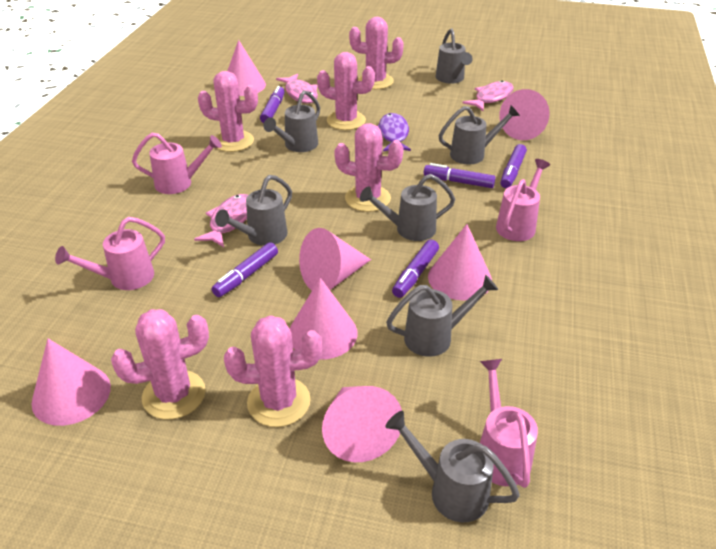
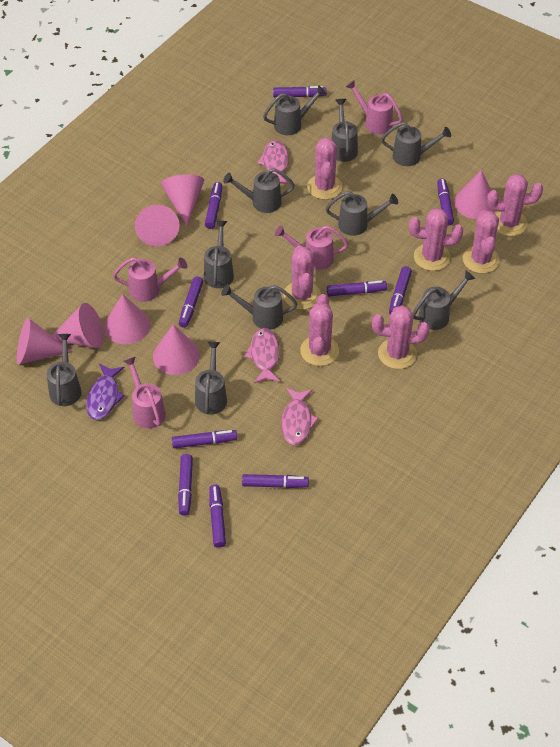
grey watering can: [215,175,292,246] [264,90,320,152] [360,174,455,241] [385,411,520,522] [386,275,498,357] [436,28,473,84] [439,105,520,164] = 7 -> [47,334,81,406] [195,342,227,415] [204,221,234,288] [221,284,298,330] [223,168,295,213] [263,85,326,135] [326,191,398,236] [331,99,358,162] [381,122,451,166] [413,271,475,330] = 10
pink cactus: [111,309,209,419] [198,71,258,152] [224,315,322,427] [317,52,375,130] [334,123,404,212] [349,17,404,89] = 6 -> [283,246,321,310] [300,294,339,366] [307,137,343,200] [372,305,430,369] [409,208,463,271] [463,210,500,274] [487,174,543,236] = 7
purple marker: [211,242,278,297] [260,86,285,123] [392,240,439,298] [424,163,496,188] [500,144,527,188] = 5 -> [172,430,237,448] [178,454,193,516] [179,277,203,328] [205,182,222,229] [209,485,226,548] [242,474,309,488] [273,86,327,97] [327,280,387,296] [389,266,412,315] [437,178,454,226] = 10

